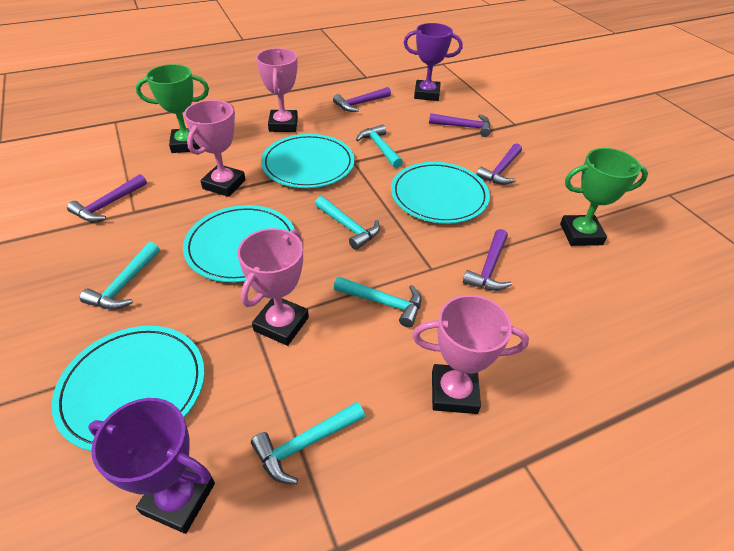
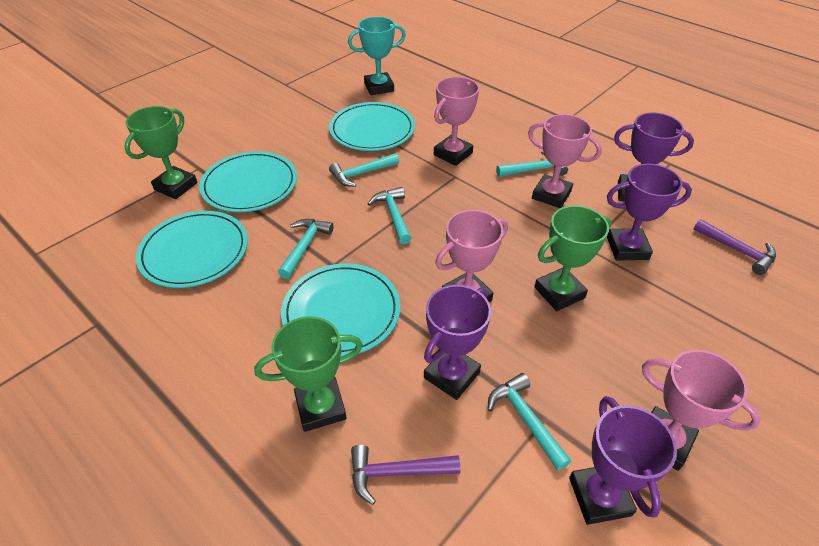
green trophy: [136,64,209,153] [560,148,648,246] = 2 -> [124,106,198,199] [254,316,363,432] [534,205,612,311] = 3
purple hammer: [67,174,147,222] [333,87,391,112] [429,113,491,137] [463,229,512,291] [476,143,522,185] = 5 -> [351,445,460,505] [694,219,776,275] = 2
purple trophy: [88,398,215,534] [404,23,463,101] = 2 -> [424,285,491,400] [569,396,677,525] [607,164,692,261] [614,112,694,201] = 4
turquoise trophy: none = 0 -> [348,17,406,95] = 1

